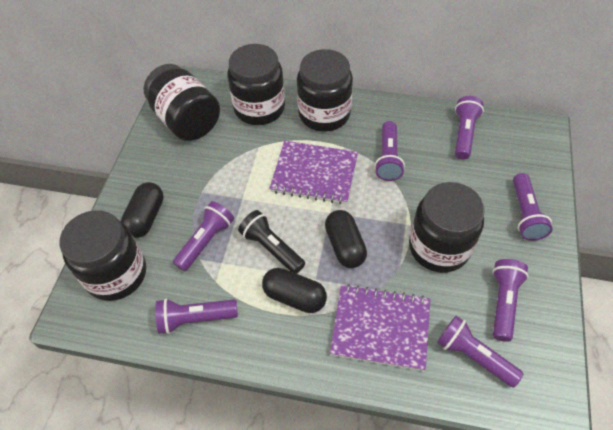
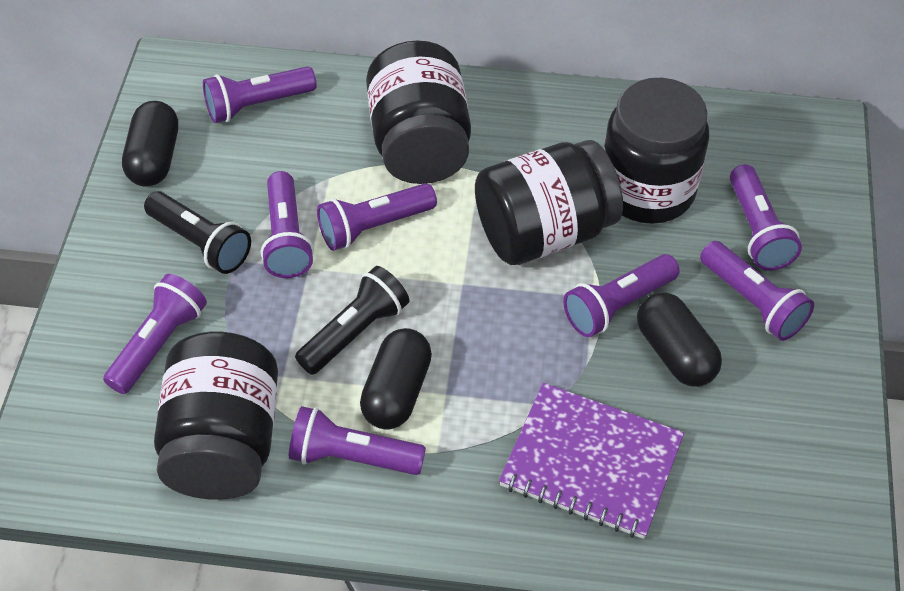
black flashlight: [238,210,305,274] = 1 -> [144,191,251,274] [295,266,409,375] = 2
black jar: [60,210,146,301] [144,64,220,141] [227,44,285,125] [297,49,353,132] [409,182,485,273] = 5 -> [154,331,278,500] [366,41,471,184] [475,140,623,265] [604,78,709,224] = 4
purple flashlight: [155,298,238,334] [173,201,234,271] [375,121,405,181] [437,316,524,388] [455,96,484,159] [492,259,529,342] [513,173,553,241] = 7 -> [103,274,207,394] [203,66,317,123] [261,171,314,278] [289,406,426,475] [317,183,437,251] [563,254,680,337] [700,241,814,341] [730,164,802,271] = 8
purple notebook: [269,141,358,204] [330,284,430,371] = 2 -> [499,383,684,539] = 1

